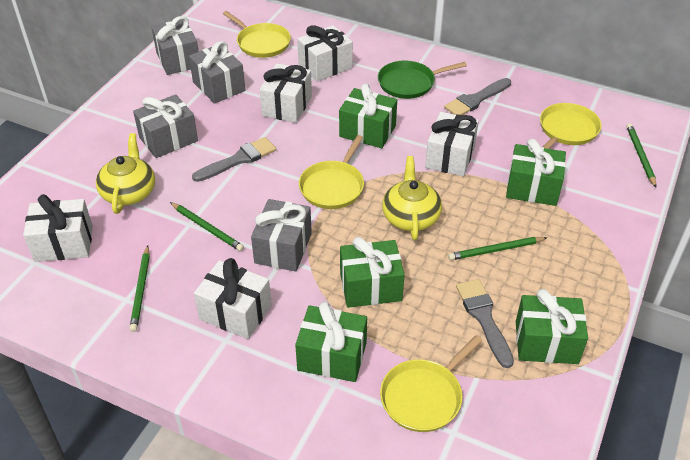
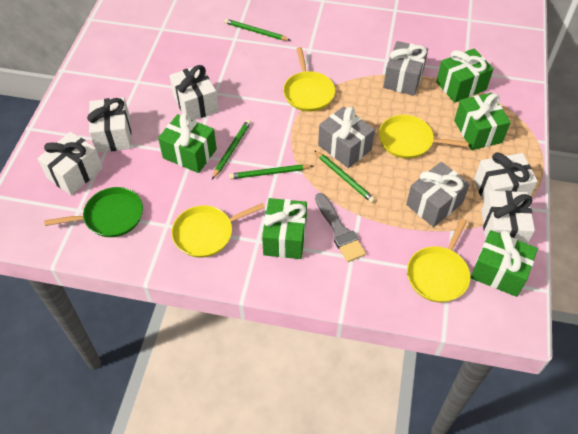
grey brush: [192,137,276,182] [444,78,511,115] [456,279,514,368] = 3 -> [315,193,366,262] = 1
grey gift: [133,94,198,158] [151,16,199,75] [189,41,245,104] [251,199,312,272] = 4 -> [318,107,375,168] [383,41,428,96] [406,162,470,227] = 3
yellow teapot: [96,133,155,214] [382,156,442,240] = 2 -> none = 0

